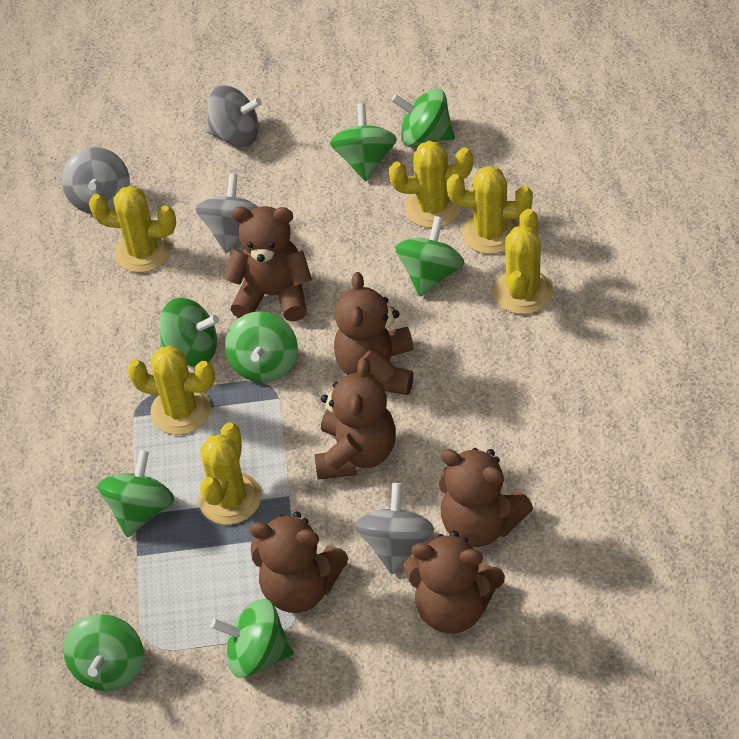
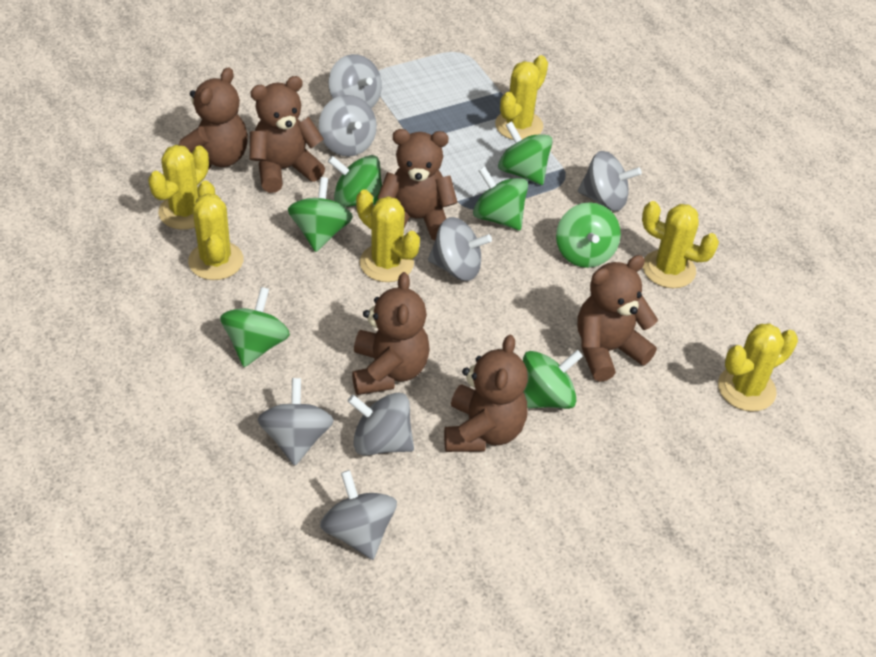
green spinning top: [63,614,144,691] [98,450,174,537] [159,298,219,366] [210,599,294,678] [225,311,298,383] [330,103,397,181] [391,88,455,147] [395,216,464,296] = 8 -> [220,287,290,367] [288,177,353,252] [328,155,382,207] [473,166,528,230] [498,121,553,185] [523,350,583,409] [556,202,621,268] = 7
grey spinning top: [62,147,130,214] [195,173,258,253] [206,85,262,147] [355,483,434,574] = 4 -> [257,378,334,466] [319,95,377,156] [320,470,397,560] [329,54,382,108] [348,393,414,455] [428,217,492,281] [578,151,642,211] = 7

